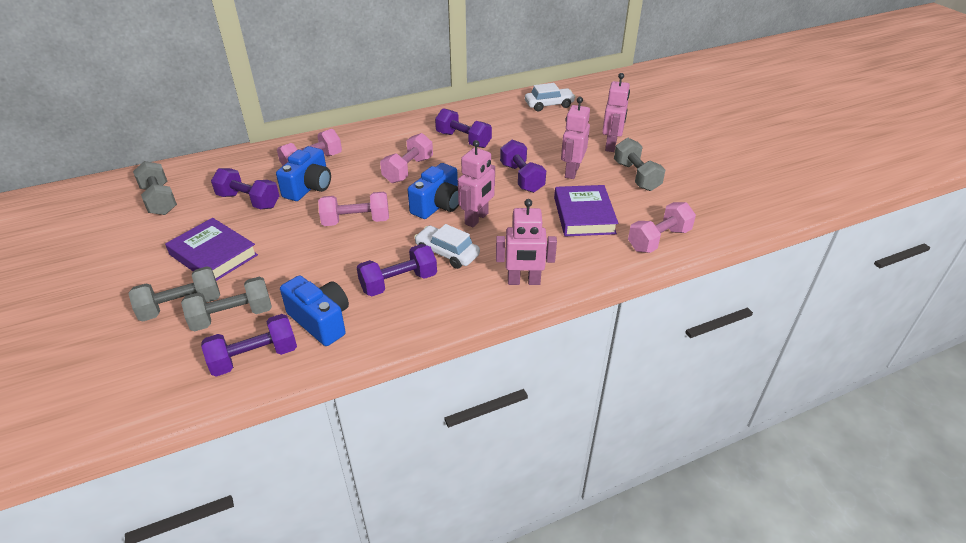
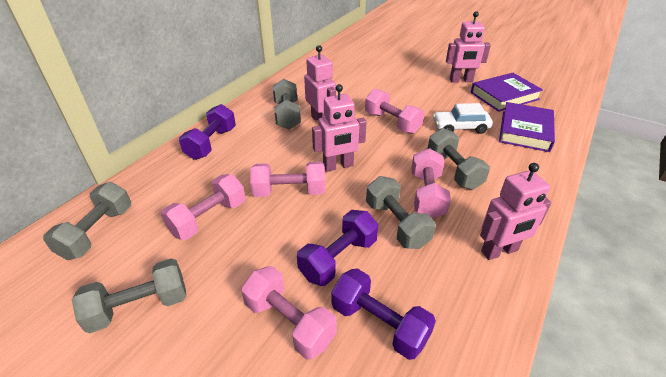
blue camera: [276,146,331,201] [280,275,349,346] [407,163,459,219] = 3 -> none = 0
grey dumbbell: [128,266,220,321] [133,161,177,215] [181,277,272,331] [614,138,665,191] = 4 -> [43,182,131,260] [72,258,186,333] [273,79,301,129] [366,176,436,249] [428,128,490,190] = 5
pink dumbbell: [277,129,342,166] [318,192,389,226] [380,133,433,183] [628,202,696,253] = 4 -> [161,174,246,240] [241,266,337,360] [250,161,325,197] [365,89,424,134] [411,148,451,218] = 5
purple dumbbell: [201,314,297,377] [211,168,279,209] [356,244,437,296] [435,108,492,148] [500,140,546,193] = 5 -> [179,104,236,160] [297,210,379,286] [331,268,436,360] = 3
white car: [414,224,480,269] [525,83,576,111] = 2 -> [433,103,493,134] = 1

